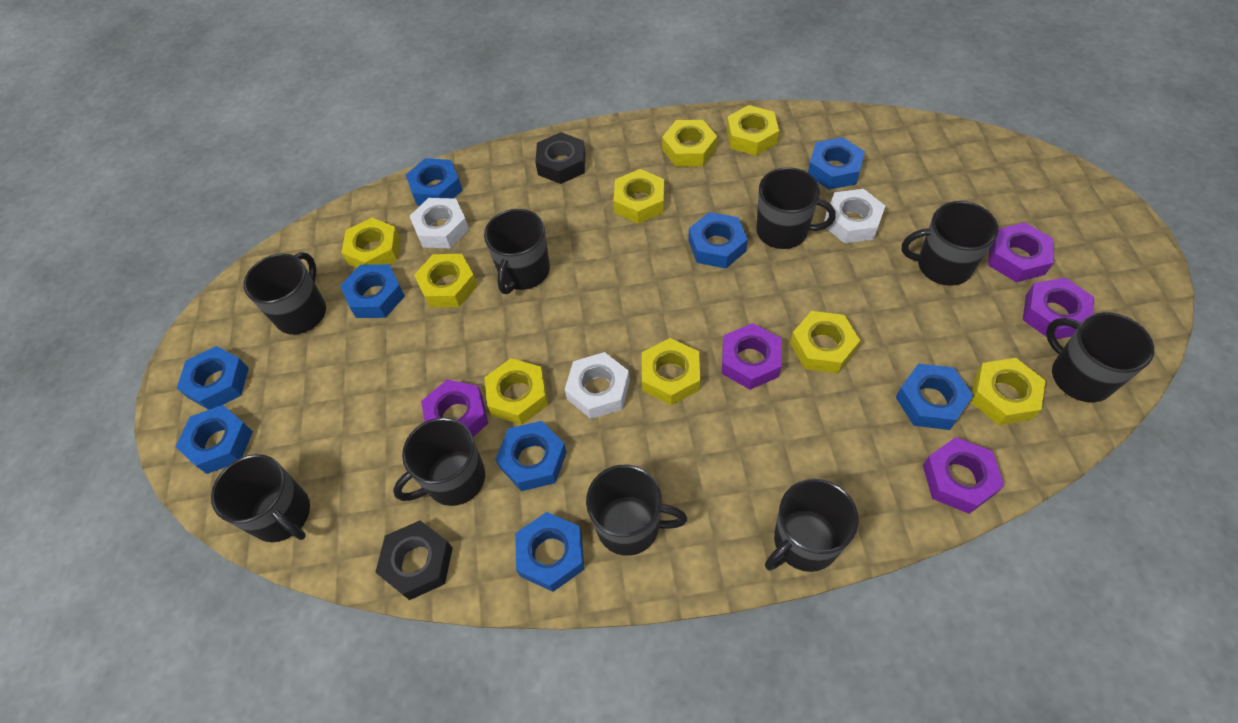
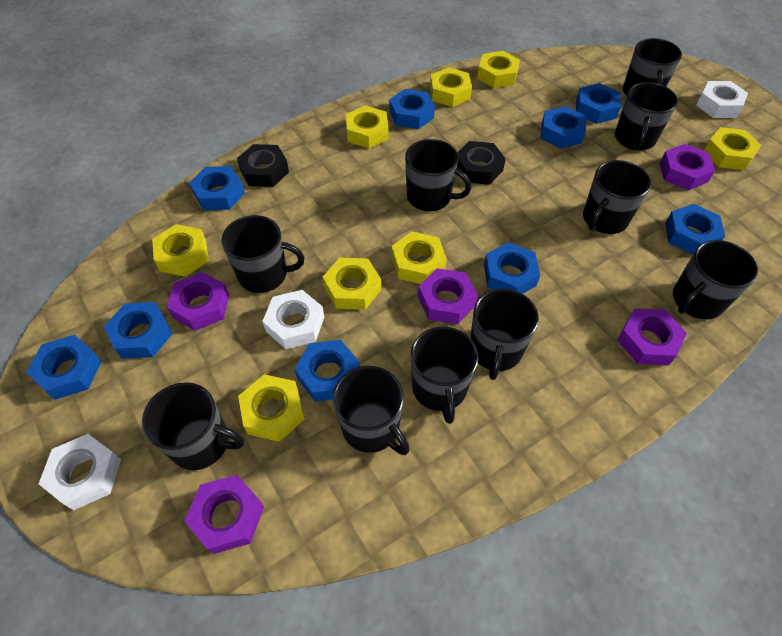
black mug: [211,454,310,542] [243,252,326,335] [393,417,485,506] [484,209,550,294] [586,465,687,556] [756,167,836,249] [765,479,859,572] [901,201,998,286] [1046,312,1154,402] = 9 -> [142,382,244,470] [221,215,305,293] [333,366,410,455] [405,139,471,211] [411,327,479,424] [470,289,539,380] [583,160,651,234] [615,82,678,151] [623,38,682,96] [673,240,758,319] = 10
yellow nut: [341,218,401,268] [414,254,478,307] [484,358,548,425] [613,169,664,224] [642,338,700,405] [662,120,717,167] [727,105,779,156] [790,311,860,373] [970,358,1046,425] = 9 -> [152,224,209,277] [238,374,305,442] [323,258,381,310] [346,105,389,148] [392,231,447,284] [430,67,472,107] [477,51,520,88] [704,127,761,170] = 8

